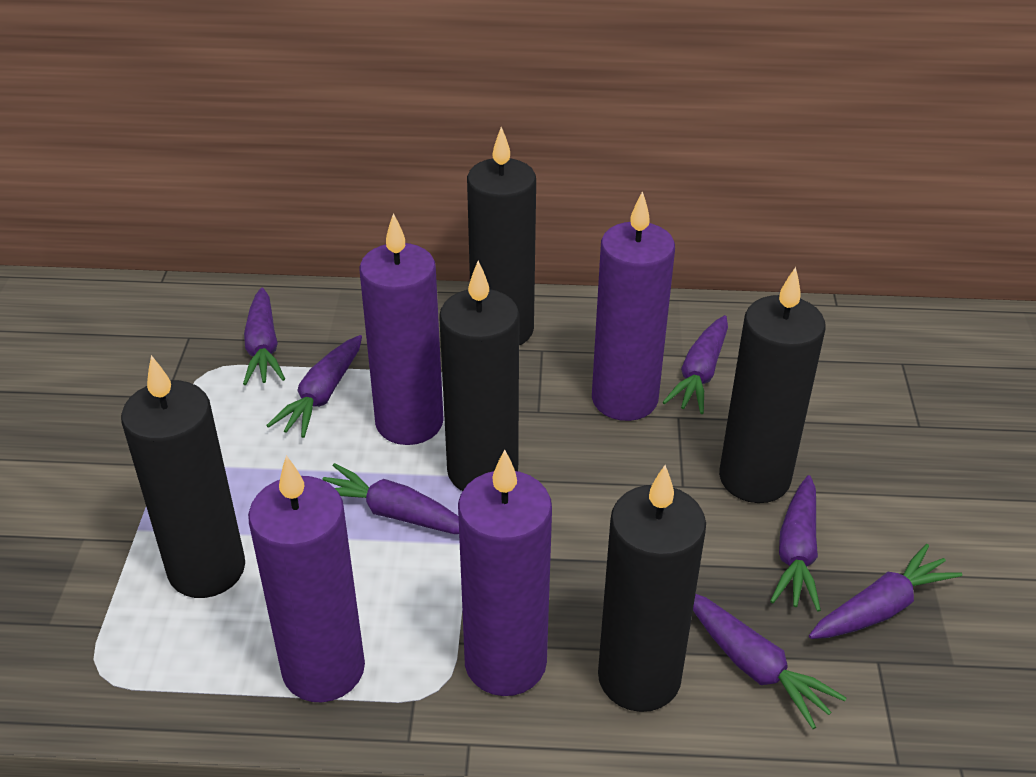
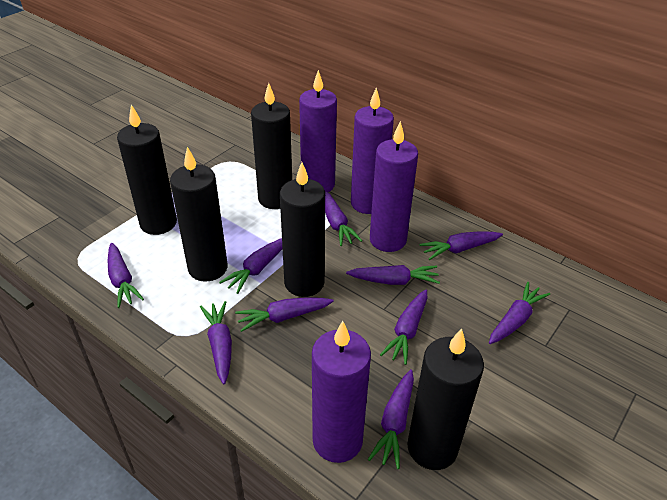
purple carrot: [243,287,285,385] [266,335,362,438] [323,463,459,534] [663,315,728,414] [693,594,846,729] [770,475,821,612] [809,544,962,639] = 7 -> [108,243,144,308] [200,301,232,385] [219,238,283,294] [235,297,334,332] [325,191,362,246] [346,265,440,285] [368,369,414,469] [380,289,427,365] [419,231,503,260] [489,282,550,344] = 10

